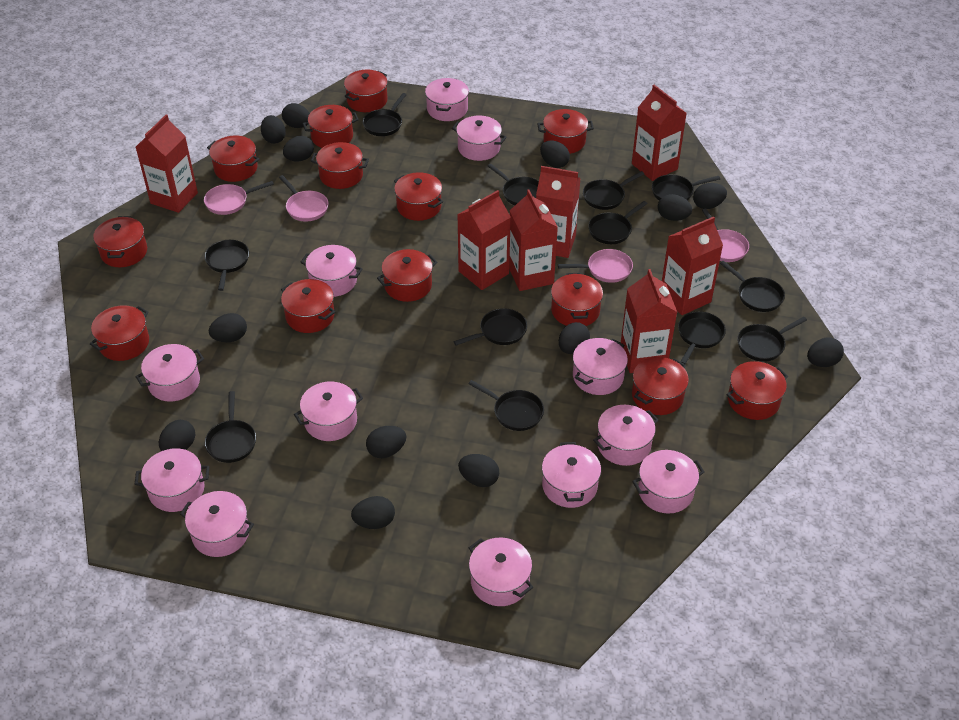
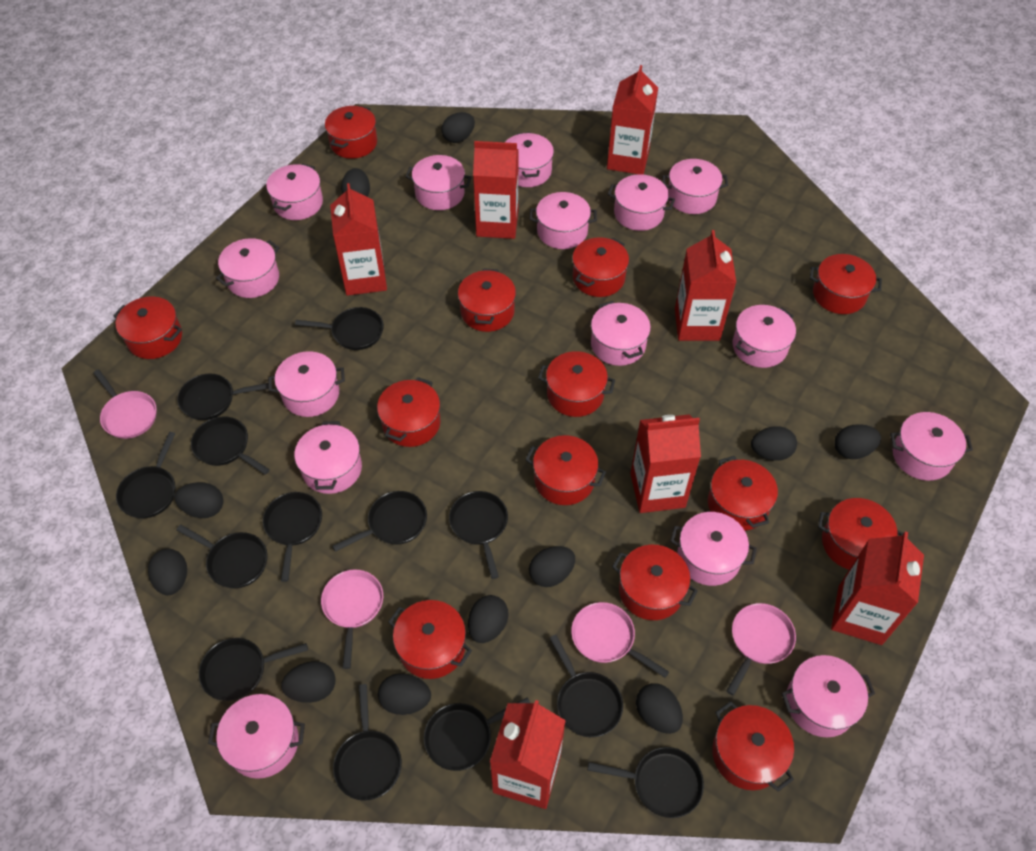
black egg: [159,420,195,451] [209,313,247,342] [261,115,286,144] [282,103,310,128] [283,136,314,162] [351,496,395,529] [366,426,406,458] [458,454,499,487] [540,141,570,168] [559,322,590,354] [658,194,692,221] [693,183,727,209] [807,338,844,367] = 13 -> [148,549,187,595] [174,482,223,518] [281,661,335,703] [341,168,370,197] [378,673,431,715] [441,112,475,143] [468,595,509,643] [529,546,575,587] [636,683,683,734] [751,426,797,461] [834,424,881,459] = 11
black pan: [204,240,249,291] [205,391,256,463] [363,93,407,136] [454,308,527,346] [469,380,544,431] [488,164,539,205] [583,171,644,210] [588,201,648,244] [652,175,720,201] [678,311,726,365] [720,261,785,312] [737,317,807,362] = 12 -> [116,432,176,519] [176,524,267,588] [177,374,269,420] [191,417,270,475] [199,638,308,701] [263,492,322,582] [295,307,384,350] [332,491,427,552] [333,684,402,801] [424,697,530,771] [449,491,508,579] [550,635,623,737] [588,747,704,818] = 13
pink pot: [135,344,204,402] [135,448,209,512] [180,491,254,557] [294,382,363,441] [301,245,362,297] [425,78,469,121] [452,116,507,161] [469,538,533,606] [542,442,601,508] [573,338,628,395] [593,405,658,466] [632,450,704,514] = 12 -> [208,694,305,779] [216,238,280,298] [266,163,323,220] [268,351,345,417] [294,421,362,494] [405,155,472,210] [505,132,554,187] [530,192,597,249] [591,301,651,366] [608,174,675,231] [662,159,728,214] [670,512,757,586] [733,305,796,368] [781,655,875,738] [890,412,973,481] = 15

